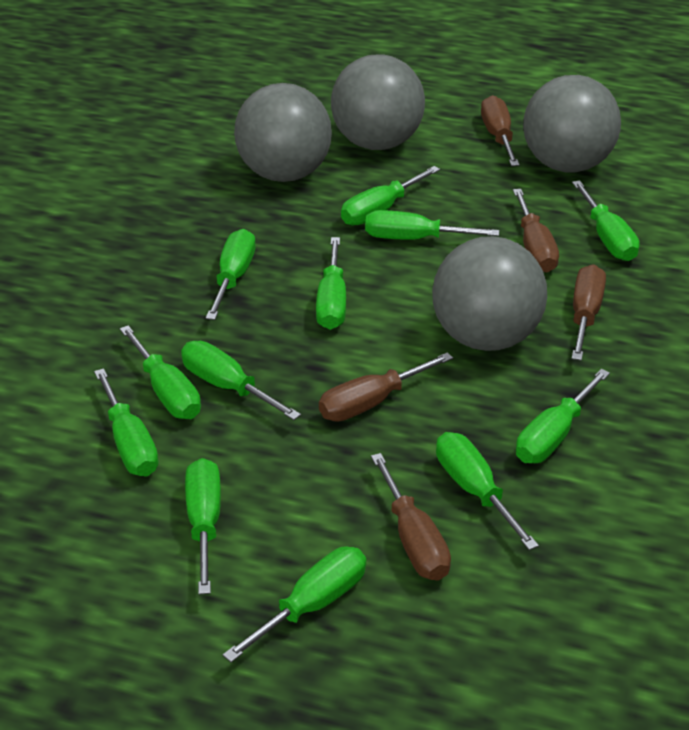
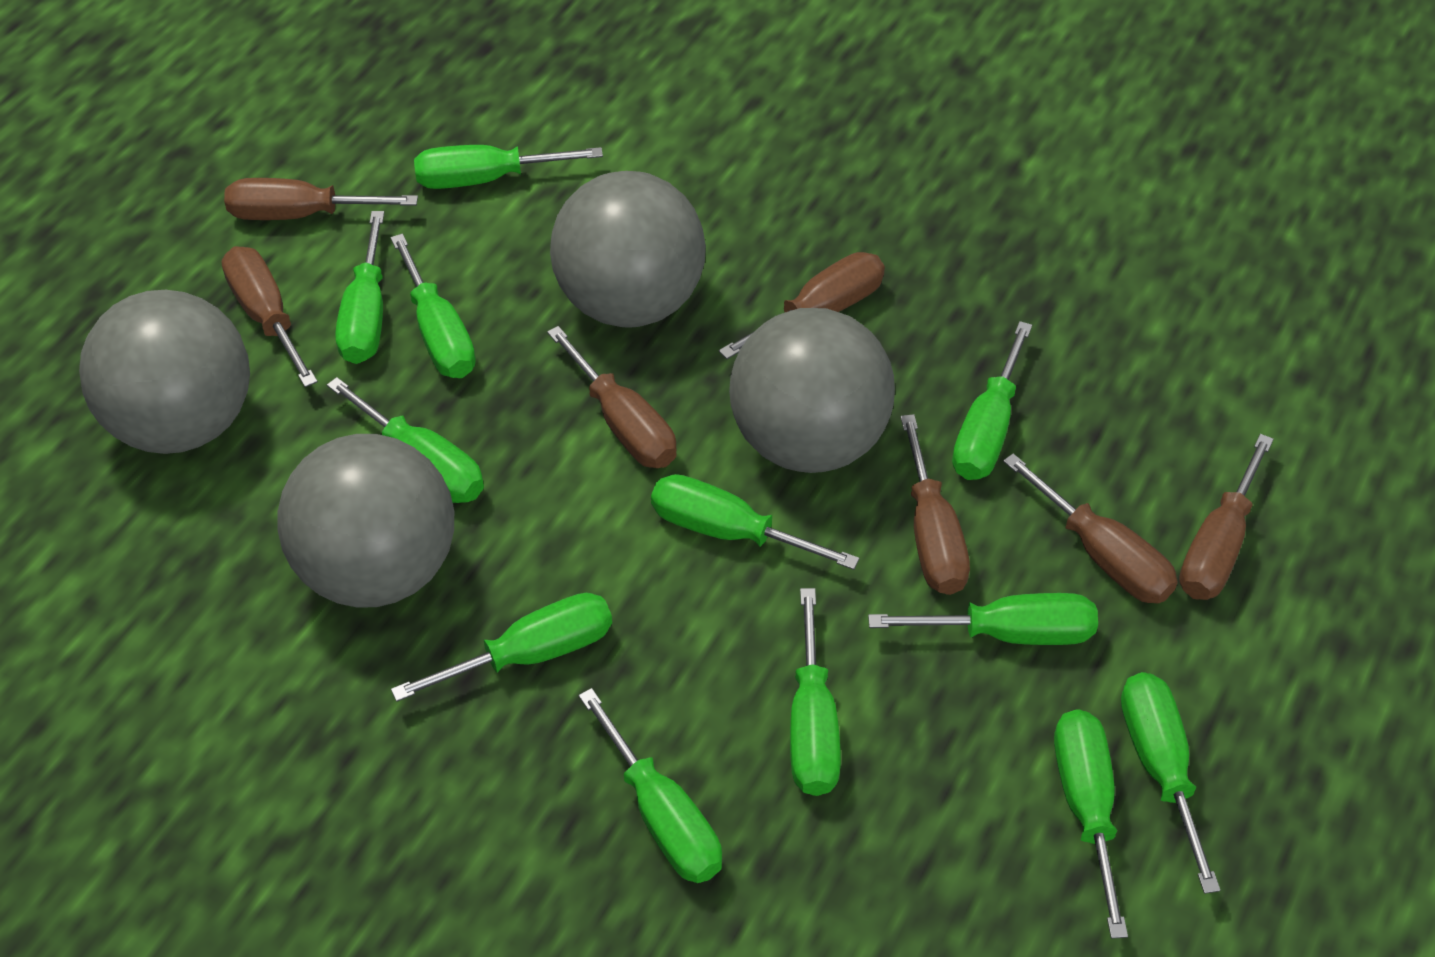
brown screwdriver: [319,352,453,422] [371,453,451,580] [481,95,519,166] [513,189,559,272] [572,264,606,360] = 5 -> [221,246,318,387] [224,178,418,220] [547,326,677,468] [719,252,885,359] [901,414,970,595] [1003,454,1178,604] [1179,434,1274,600] = 7

